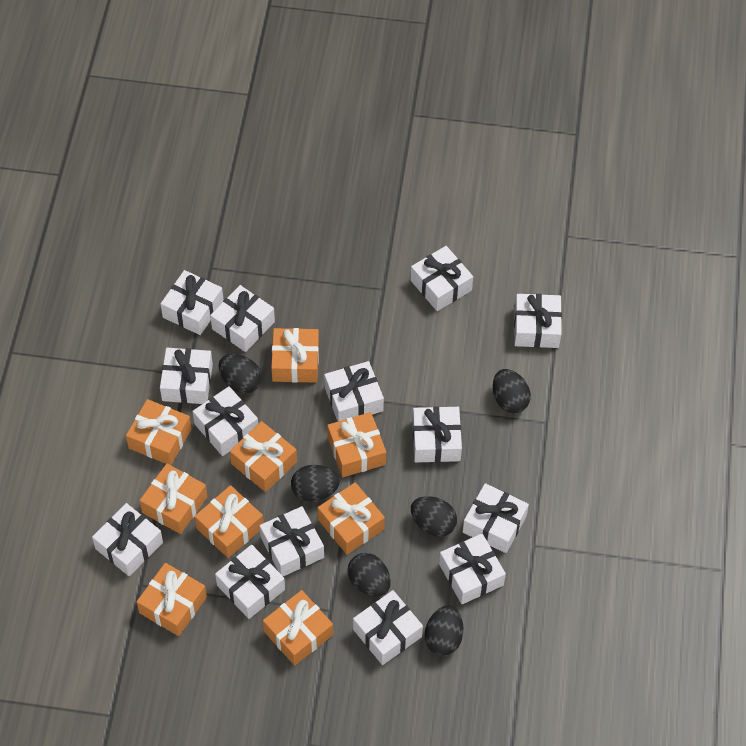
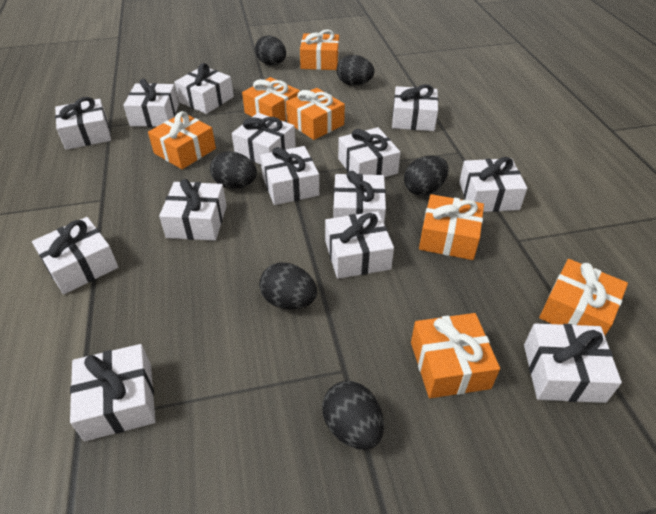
orange gift: [126,399,192,465] [137,563,207,636] [139,463,208,534] [194,485,263,558] [230,421,297,492] [263,590,333,666] [271,328,319,383] [318,482,385,554] [327,412,386,477] = 9 -> [148,111,216,169] [242,77,300,121] [286,88,345,140] [300,29,339,70] [411,313,500,398] [419,194,484,260] [539,259,628,335] = 7

